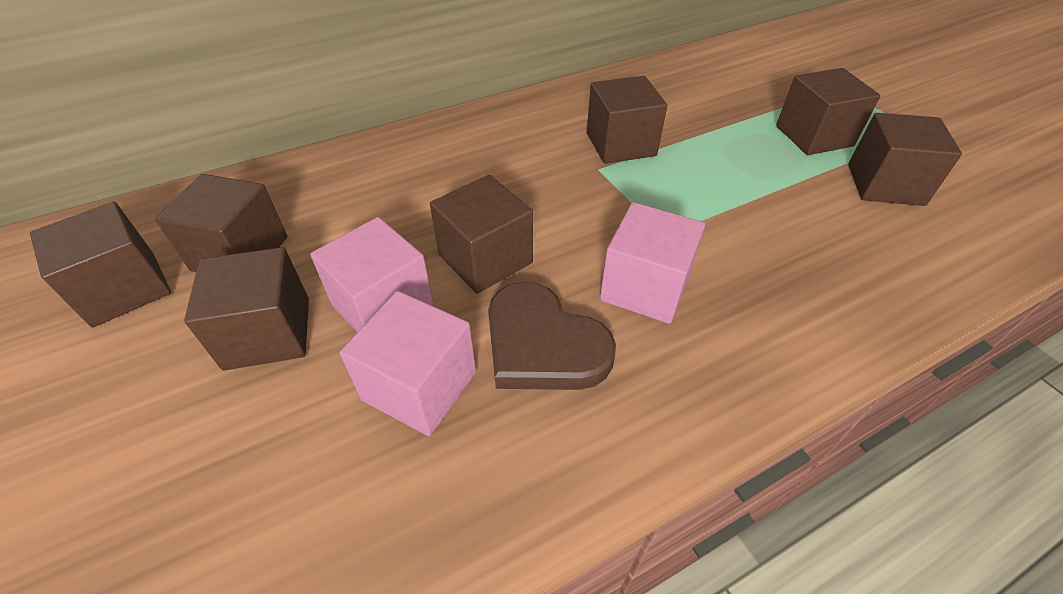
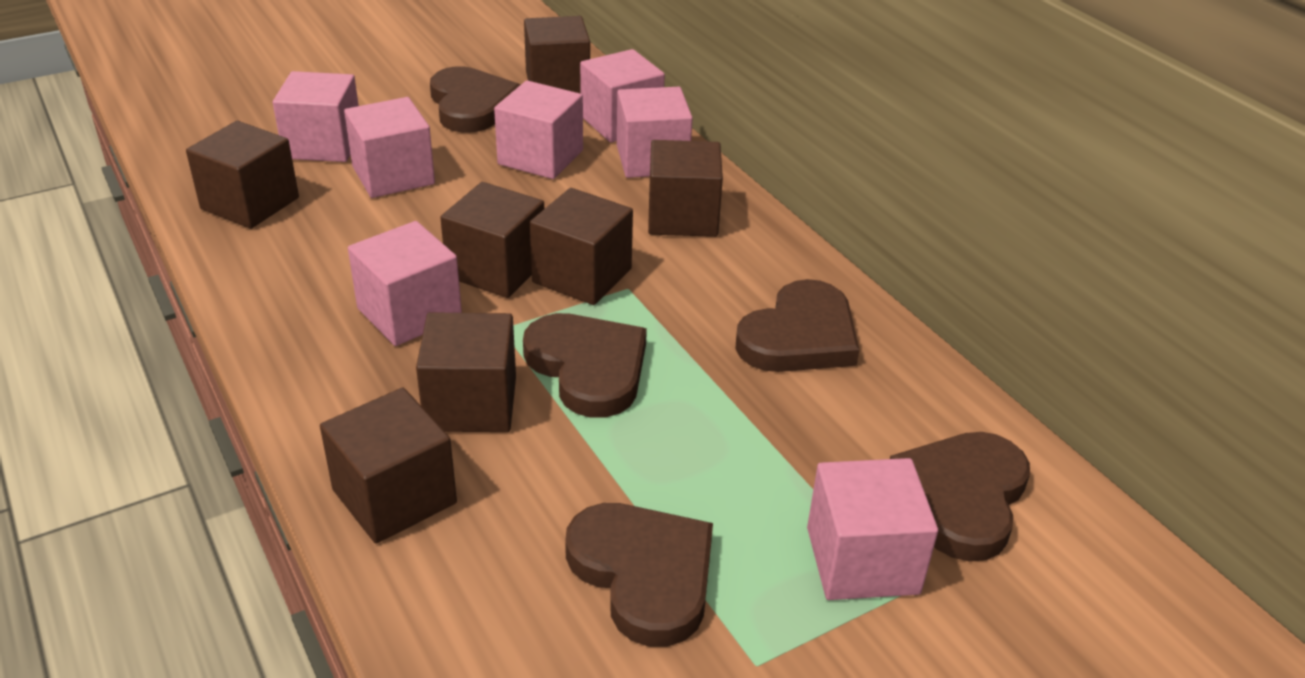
brown heart: [488,282,616,390] = 1 -> [430,66,521,133] [523,313,647,418] [565,503,713,647] [735,279,859,372] [890,432,1030,562] = 5
pink cube: [310,217,434,332] [340,291,476,436] [600,202,705,324] = 3 -> [273,71,359,162] [344,97,435,198] [348,221,462,346] [494,80,583,179] [580,49,665,143] [617,87,693,178] [807,458,938,600] = 7

